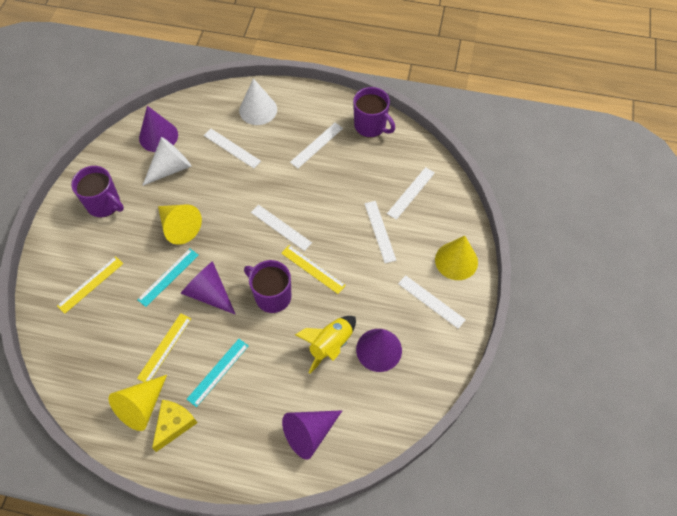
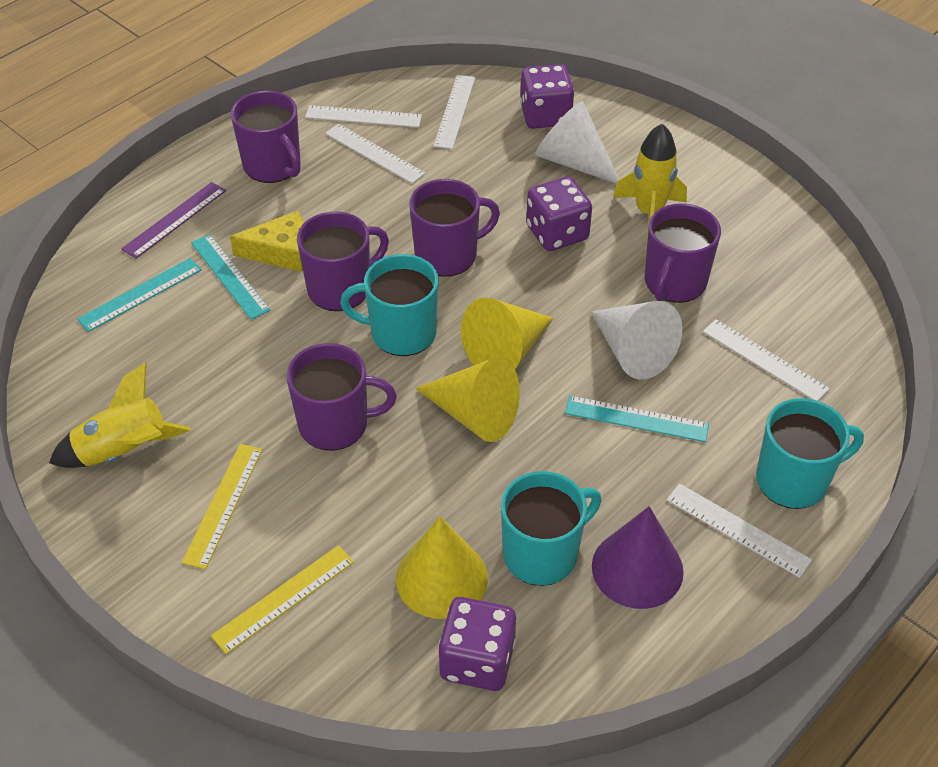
purple cone: [139,106,178,152] [181,261,236,315] [282,410,342,459] [356,329,402,372] = 4 -> [592,506,684,609] = 1
purple dice: none = 0 -> [438,597,516,691] [520,64,574,129] [526,177,592,251] = 3
purple mug: [71,166,124,218] [244,260,291,313] [353,87,395,138] = 3 -> [231,91,300,183] [286,343,397,451] [297,212,389,311] [409,179,500,277] [645,203,721,303] = 5
purple ruler: none = 0 -> [121,182,226,258] = 1
turquoise mug: none = 0 -> [340,254,438,356] [501,471,601,586] [756,398,864,509] = 3
turquoise ruler: [137,249,199,307] [187,339,249,407] = 2 -> [77,258,202,332] [191,234,270,320] [565,396,709,442] = 3
white ruler: [204,129,261,168] [251,205,312,251] [290,123,343,168] [364,201,396,263] [387,167,435,220] [398,275,466,329] = 6 -> [305,105,422,128] [325,124,426,184] [433,75,475,149] [666,483,812,578] [703,319,830,401] = 5
yellow rocket: [295,316,356,374] = 1 -> [49,362,190,468] [613,124,687,241] = 2
yellow ruler: [57,256,123,314] [137,313,191,382] [281,245,346,294] = 3 -> [182,444,262,569] [211,545,354,654] = 2

